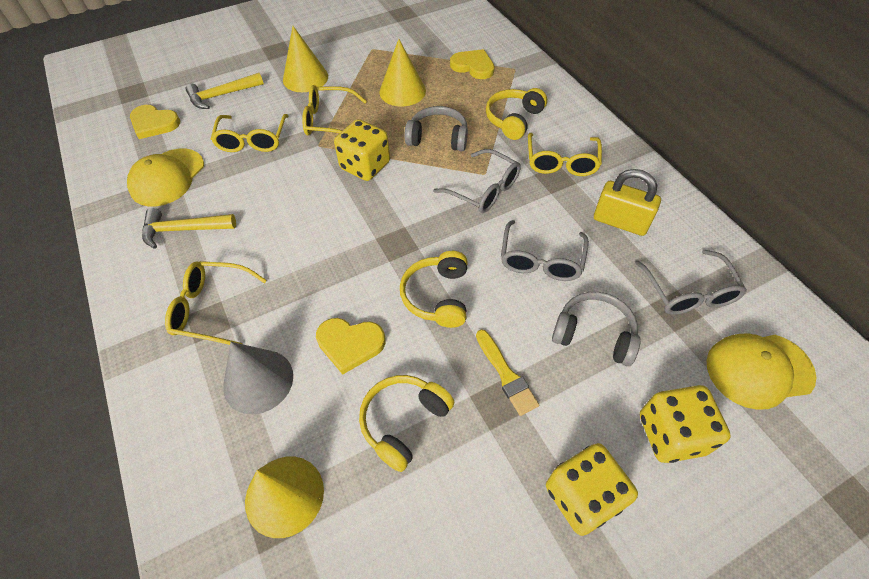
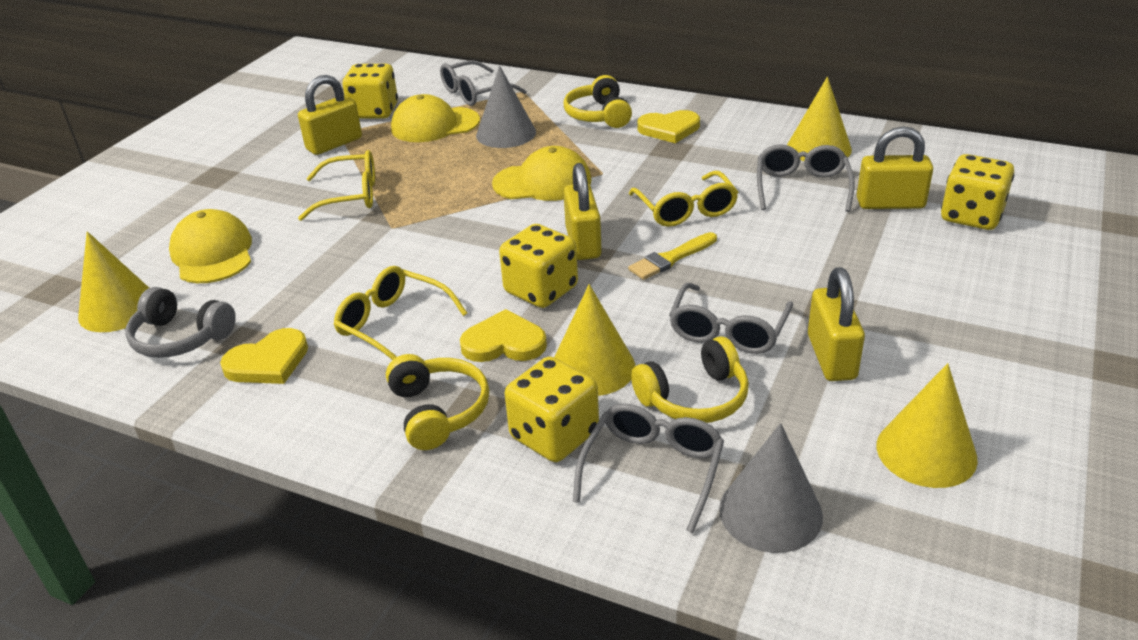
grey cone: [223,342,293,414] = 1 -> [476,65,536,148] [719,423,823,553] = 2
grey glasses: [433,149,521,213] [501,220,589,281] [635,250,747,315] = 3 -> [440,60,527,106] [573,403,724,533] [669,283,793,354] [757,144,855,212] = 4
grey headphones: [404,106,468,151] [552,292,641,366] = 2 -> [125,287,236,358] = 1
yellow cap: [127,149,204,207] [706,333,816,410] = 2 -> [169,209,252,283] [391,94,480,142] [492,146,592,201] = 3
yellow cone: [245,457,324,538] [283,26,328,92] [379,39,426,106] = 3 -> [78,231,149,332] [554,284,635,396] [787,77,852,161] [876,363,978,488] = 4
yellow dice: [334,119,390,181] [546,443,638,536] [640,385,731,463] = 3 -> [343,64,398,119] [499,224,578,308] [505,356,599,462] [941,154,1014,230] = 4
yellow glasses: [165,261,267,345] [211,114,288,152] [302,85,367,136] [528,133,602,176] = 4 -> [298,150,375,221] [334,266,467,360] [629,171,738,227] = 3
yellow hammer: [142,208,236,249] [186,73,264,109] = 2 -> none = 0
yellow padlock: [594,169,661,236] = 1 -> [298,75,362,155] [563,163,602,260] [808,268,865,381] [857,126,933,209] = 4

